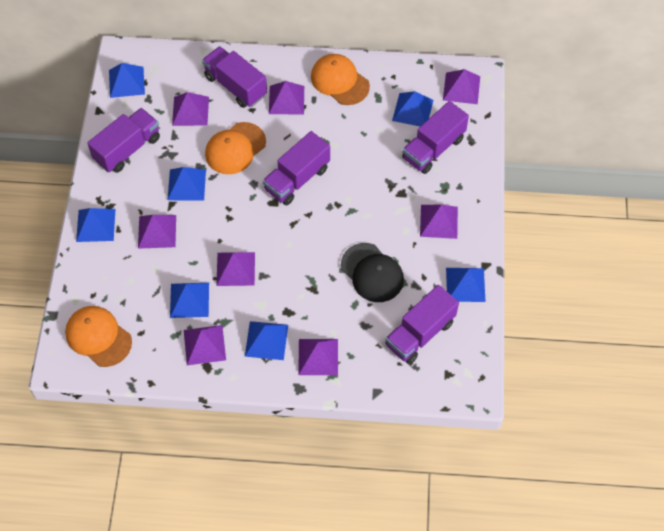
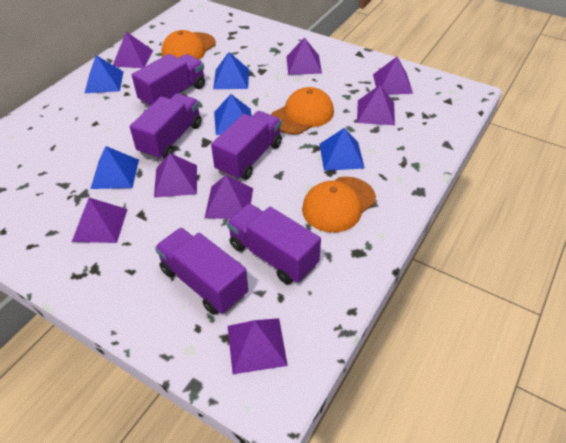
black cap: [341,243,404,302] = 1 -> none = 0
blue pyramid: [76,208,116,242] [109,63,145,98] [167,167,206,200] [170,283,209,318] [245,321,288,360] [392,91,434,126] [446,268,486,302] = 7 -> [85,55,123,93] [91,146,139,189] [213,52,249,89] [214,94,252,135] [319,128,365,171] = 5

